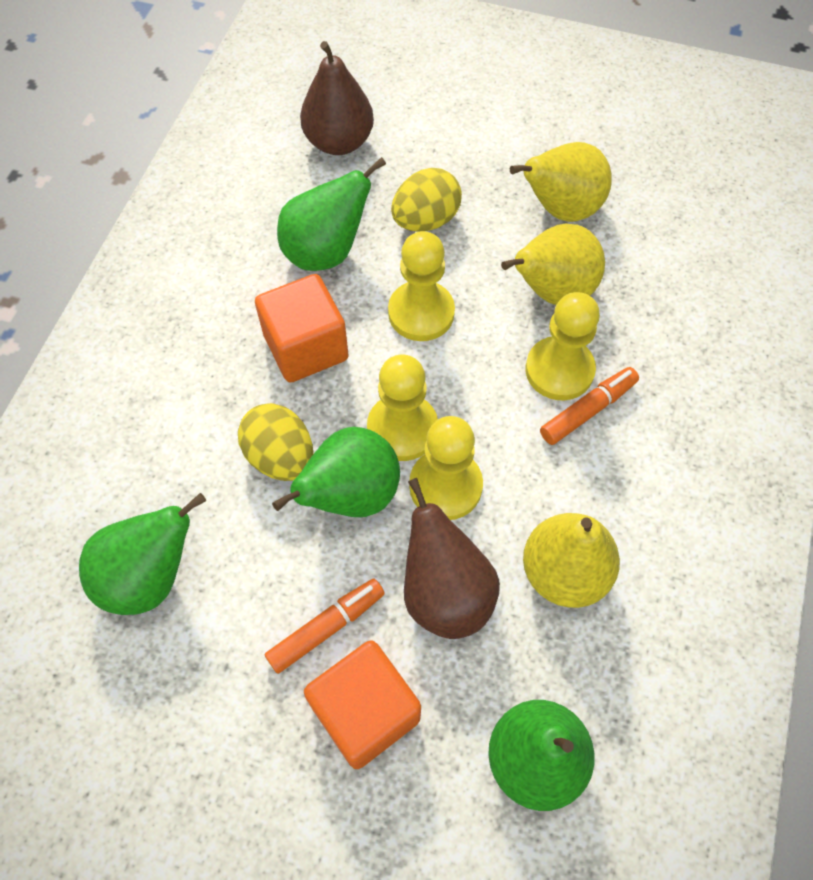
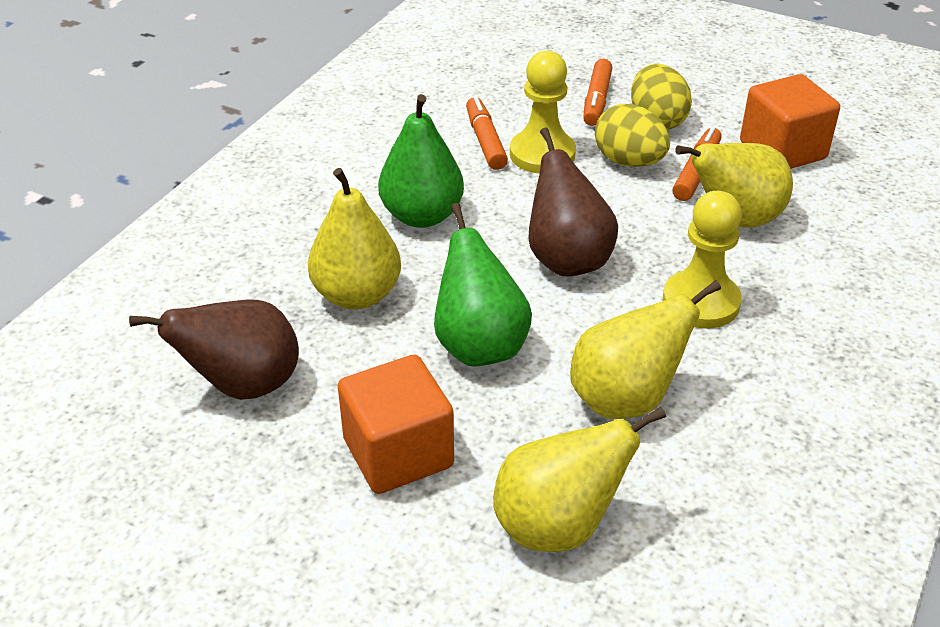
green pear: [79,493,206,615] [272,427,400,517] [277,157,386,271] [488,700,594,811] = 4 -> [378,94,464,228] [434,203,532,366] = 2
orange marker: [265,578,385,674] [540,367,639,445] = 2 -> [466,96,508,170] [583,59,612,126] [672,127,722,201] = 3
yellow pawn: [367,355,438,461] [388,231,455,341] [409,416,483,520] [525,292,600,400] = 4 -> [510,51,576,173] [663,191,742,329] = 2
yellow pear: [501,224,605,305] [510,142,612,222] [523,513,620,608] = 3 -> [308,168,401,309] [493,407,666,552] [570,280,721,419] [675,143,793,228] = 4

